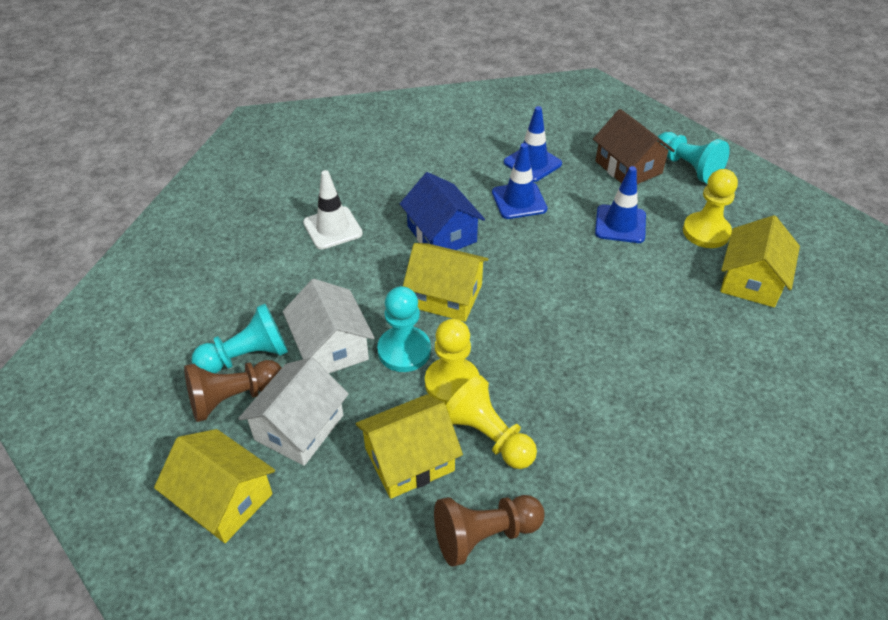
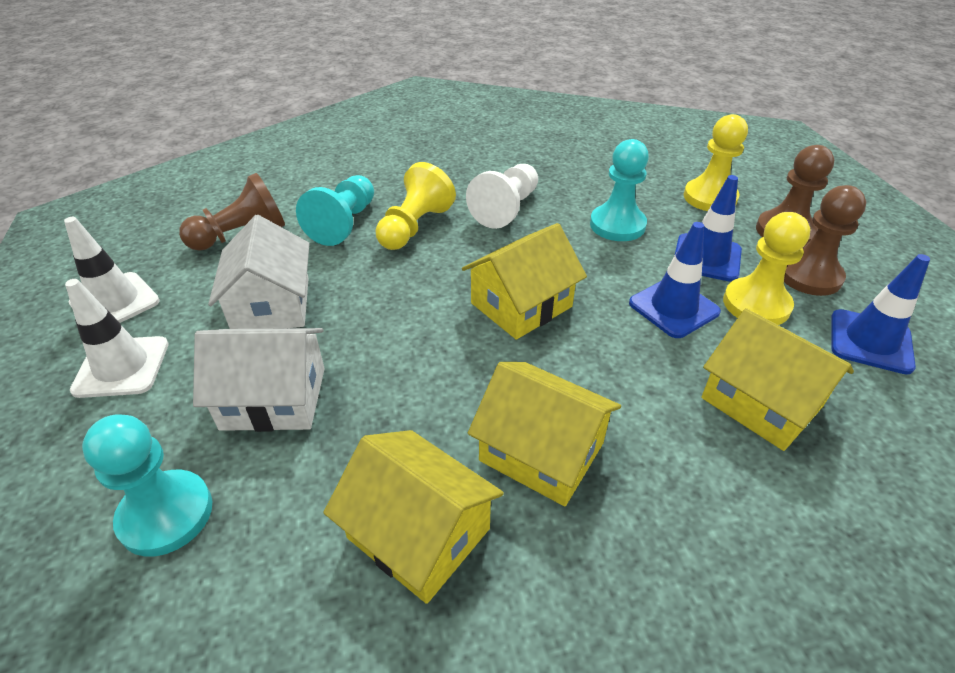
blue house: [400,172,485,250] = 1 -> none = 0
brown house: [593,109,675,184] = 1 -> none = 0
brown pawn: [184,360,282,422] [434,495,545,567] = 2 -> [179,173,285,251] [756,145,834,246] [784,185,866,296] = 3
white pawn: none = 0 -> [466,164,538,229] = 1
white traffic cone: [303,170,363,249] = 1 -> [64,217,160,323] [65,279,169,398] = 2

